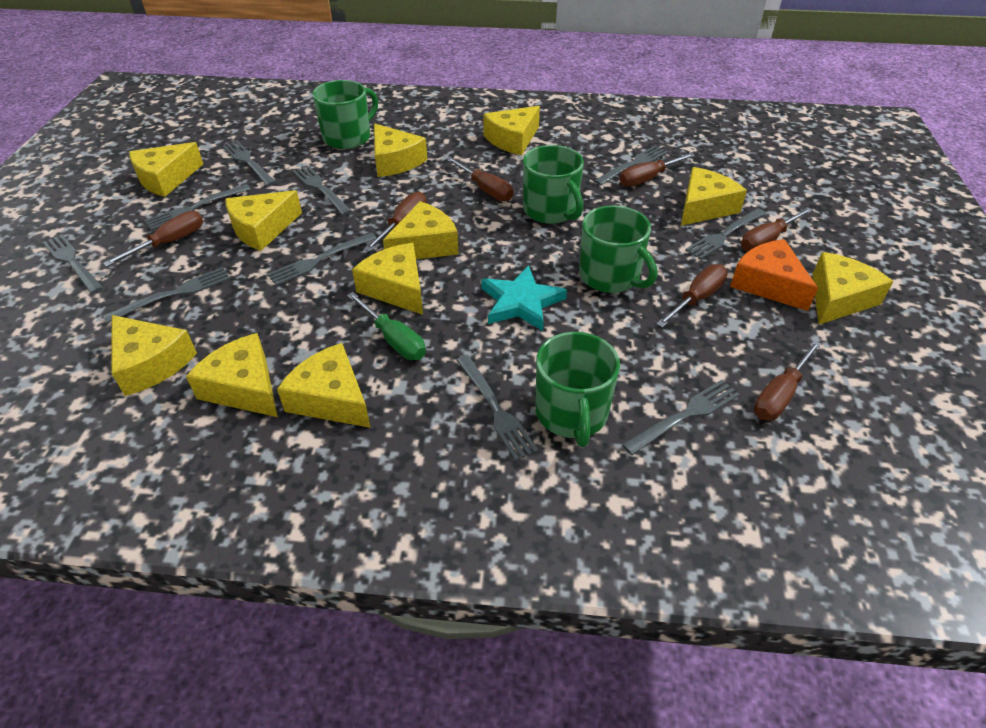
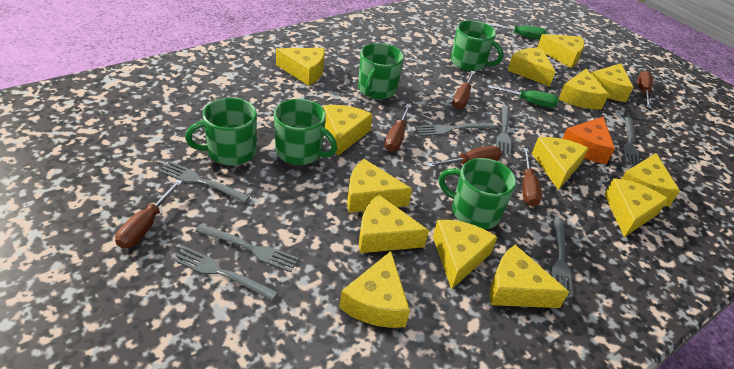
brown screwdriver: [103,211,203,267] [364,192,427,252] [446,157,513,201] [620,153,695,187] [656,264,728,328] [741,207,813,252] [754,340,821,420] = 7 -> [115,179,183,249] [385,104,412,152] [427,146,502,167] [452,71,475,109] [522,148,542,206] [638,71,653,108] = 6
green mug: [312,80,378,149] [523,145,584,224] [535,332,620,447] [579,205,657,293] = 4 -> [185,98,257,166] [274,99,337,165] [358,43,404,99] [439,158,516,229] [451,20,503,71] = 5
green screwdriver: [347,292,426,360] = 1 -> [487,23,546,40] [488,85,559,108] = 2
grey fork: [43,234,103,294] [103,267,231,323] [144,184,251,231] [223,141,276,186] [267,233,377,286] [292,165,352,215] [456,355,538,461] [594,145,668,185] [622,380,740,455] [685,208,766,260] = 10 -> [159,161,250,203] [172,246,278,301] [195,224,299,272] [415,123,495,136] [496,105,511,156] [552,217,573,298] [623,117,640,166] = 7
turquoise star: [481,265,567,331] = 1 -> none = 0
yellow cheese: [111,315,197,396] [129,142,203,197] [186,333,278,417] [225,190,302,251] [277,343,371,428] [352,243,423,315] [374,123,427,177] [383,201,459,259] [483,106,540,155] [681,167,747,226] [812,252,894,325] = 11 -> [276,48,325,86] [323,105,373,156] [339,251,410,328] [347,159,412,213] [359,194,429,253] [433,220,498,290] [490,245,569,308] [507,48,556,87] [532,137,589,190] [537,34,584,68] [558,69,609,110] [591,63,634,102] [604,178,668,237] [622,153,680,207] = 14

